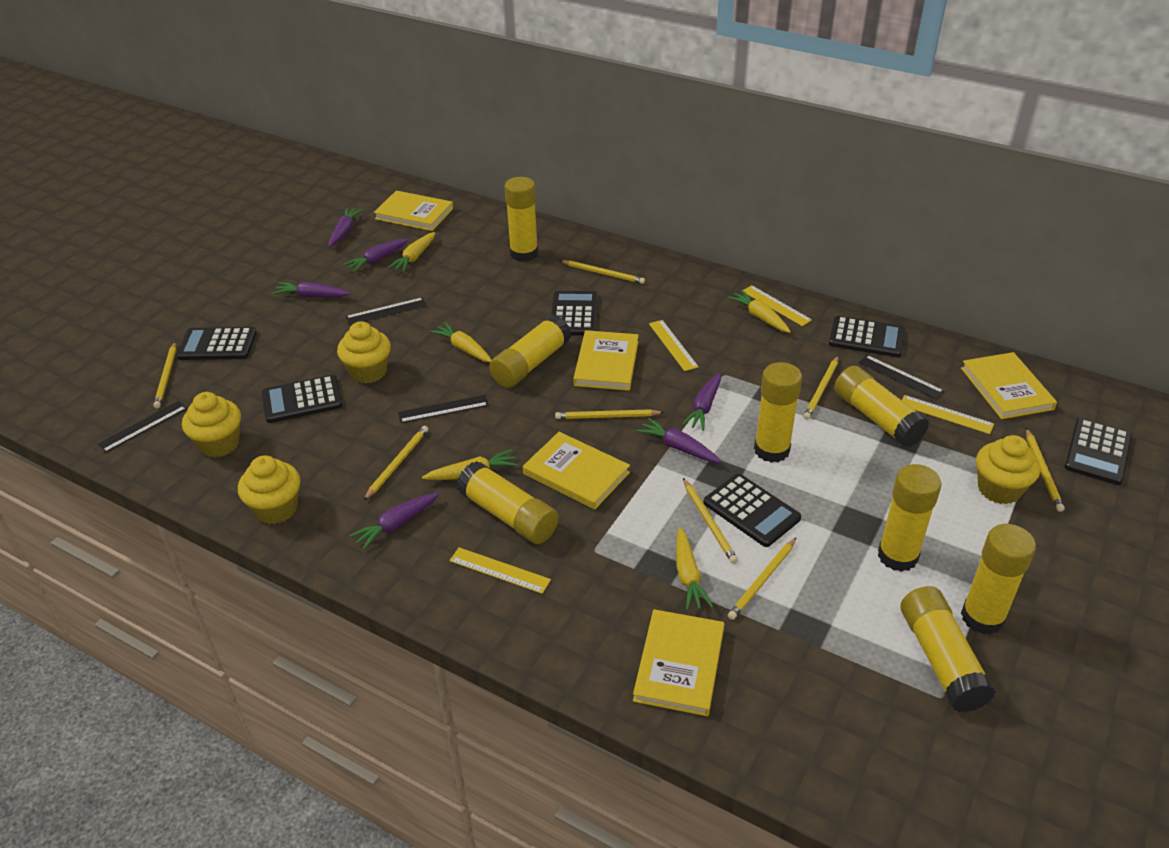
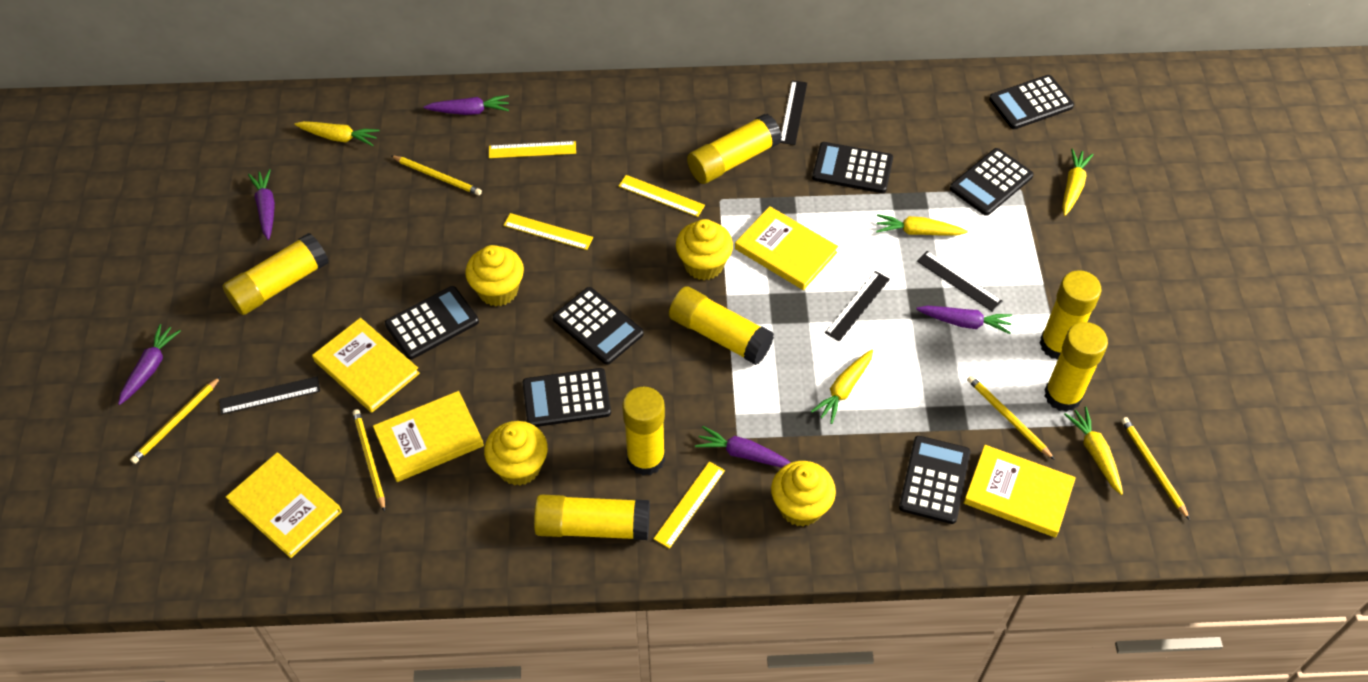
black calculator: [176,327,257,360] [262,375,343,423] [551,291,598,335] [703,474,801,547] [829,316,905,357] [1064,418,1132,485] = 6 -> [385,286,479,360] [523,368,611,427] [553,287,644,365] [812,142,893,193] [899,436,970,524] [950,148,1034,216] [989,75,1074,129] = 7
purple carrot: [273,282,351,297] [329,208,363,247] [343,238,409,272] [349,492,439,550] [636,418,722,463] [682,373,721,431] = 6 -> [118,324,181,405] [248,169,275,240] [424,95,509,115] [695,426,791,467] [916,306,1012,334] = 5
yellow glue stick: [457,461,559,544] [489,315,571,388] [505,177,538,262] [754,362,802,463] [834,366,929,448] [878,464,941,572] [900,586,996,712] [961,524,1036,635] = 8 -> [223,233,329,315] [534,495,650,540] [622,387,665,476] [669,286,774,365] [687,114,782,184] [1039,270,1101,360] [1044,322,1108,412] = 7
yellow pencil: [153,342,176,409] [363,426,428,501] [555,409,664,419] [561,260,645,284] [683,478,738,564] [728,538,796,620] [803,356,839,420] [1026,428,1065,512] = 8 -> [130,377,220,464] [353,409,385,512] [391,155,482,195] [967,375,1055,460] [1121,417,1190,520] = 5

